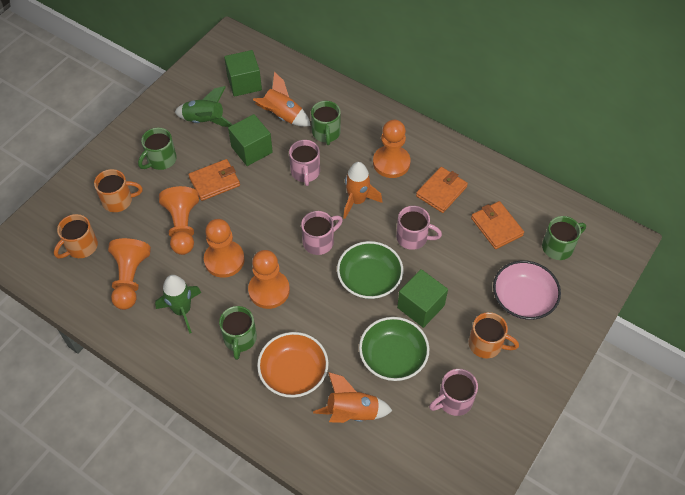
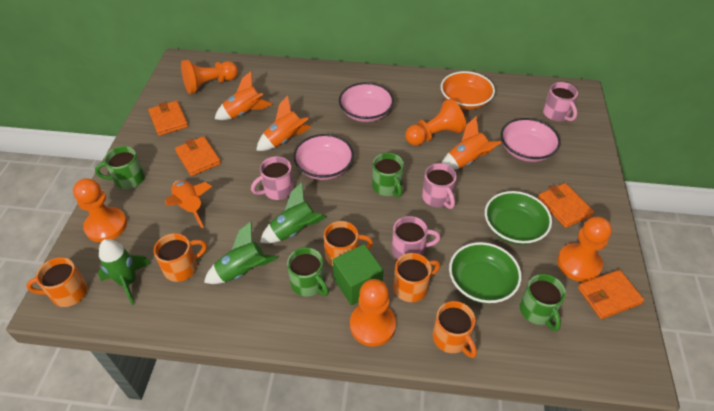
green cube: [224,50,262,97] [228,114,273,166] [397,269,448,328] = 3 -> [333,244,384,305] = 1
green rocket: [155,275,201,334] [175,86,233,127] = 2 -> [98,239,151,305] [204,221,278,284] [260,182,327,243] = 3
orange mug: [54,214,98,258] [94,169,143,212] [469,312,519,358] = 3 -> [26,257,88,307] [154,233,207,282] [324,221,373,266] [393,253,440,302] [433,301,477,358] = 5
orange rocket: [253,72,311,127] [313,372,393,423] [343,162,382,219] = 3 -> [165,180,212,229] [215,71,273,120] [256,96,311,151] [442,117,502,170] = 4
orange wallet: [188,159,240,201] [416,167,468,213] [471,201,524,249] = 3 -> [148,101,188,136] [175,136,221,176] [538,183,594,228] [578,270,644,319] = 4
pink bowl: [493,260,561,320] = 1 -> [293,134,354,180] [339,82,394,122] [501,118,561,162] = 3

